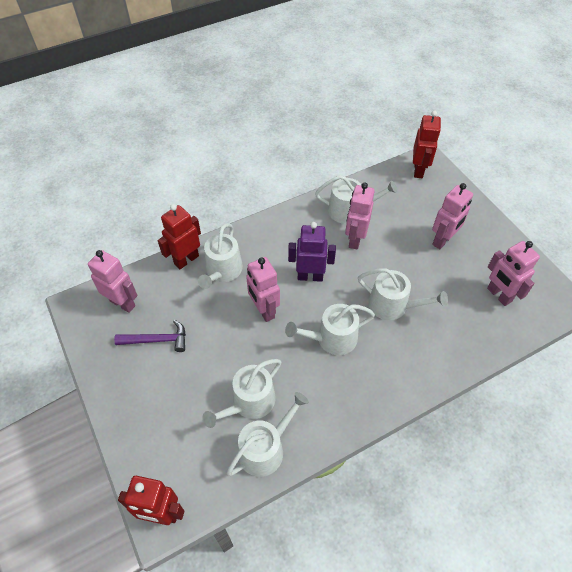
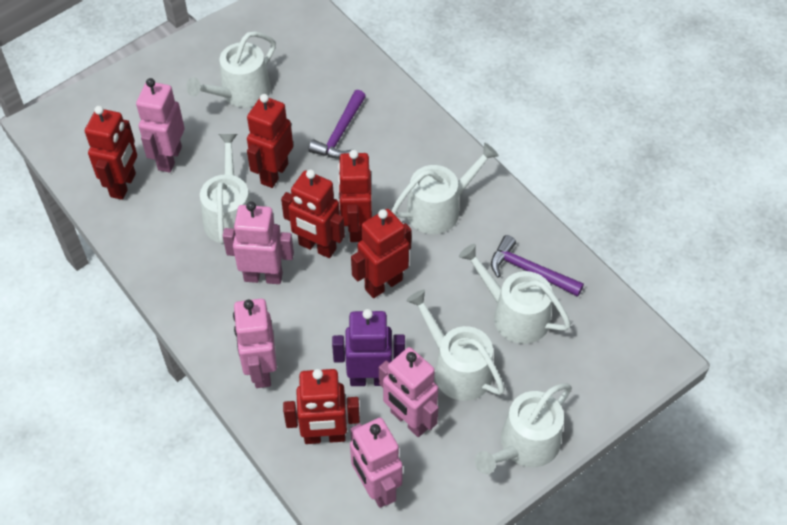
purple hammer: [114,320,186,352] = 1 -> [308,90,366,159] [491,235,584,297] = 2
red robot: [118,476,184,525] [158,204,201,269] [413,111,441,178] = 3 -> [85,106,137,200] [247,94,293,188] [281,169,345,258] [283,369,360,444] [338,150,372,242] [351,209,412,298] = 6

